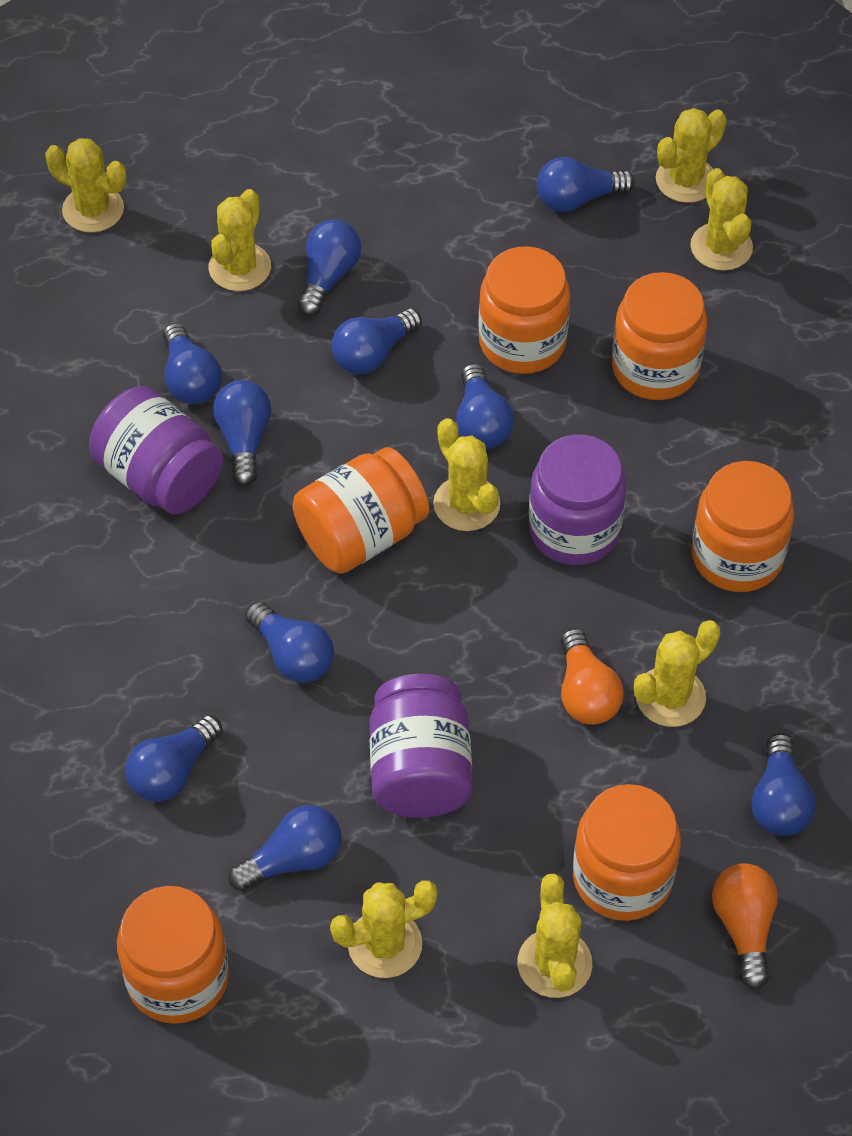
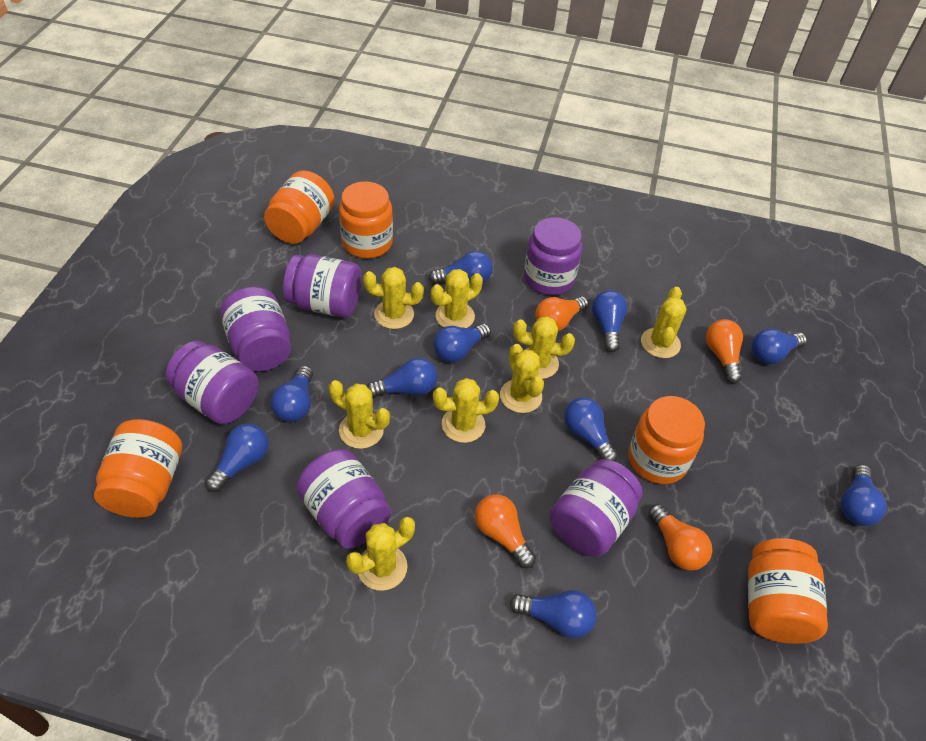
orange jar: [117,886,229,1024] [293,447,429,574] [478,246,570,374] [573,784,681,921] [612,272,707,400] [691,461,794,592] = 6 -> [94,419,182,518] [264,170,335,244] [339,181,393,258] [628,396,705,484] [748,538,828,644] = 5
orange light bulb: [560,628,624,725] [712,863,778,990] = 2 -> [475,494,536,569] [535,296,589,331] [648,504,712,571] [706,319,743,383] = 4
purple jar: [89,386,223,514] [369,674,473,818] [529,434,626,565] = 3 -> [166,341,258,424] [220,287,291,372] [283,254,362,318] [296,449,391,549] [524,217,582,295] [549,459,643,557] = 6

